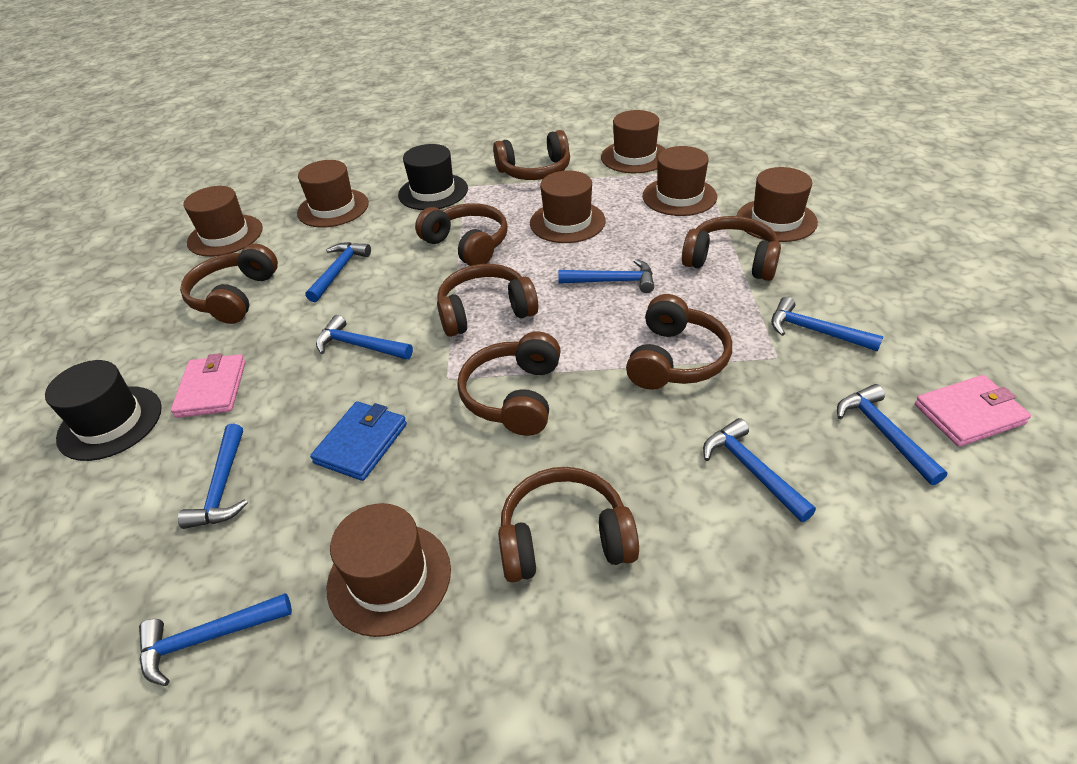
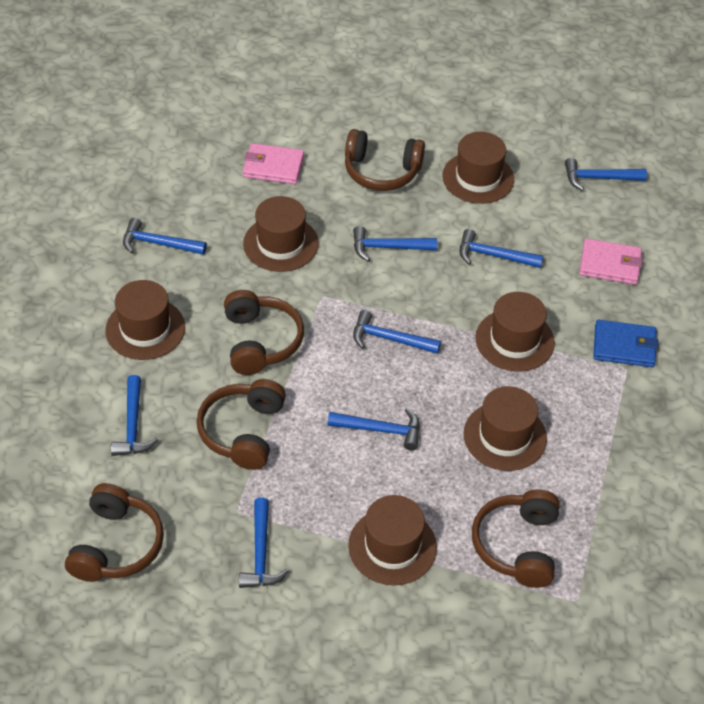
black hat: [45,360,162,461] [398,144,468,210] = 2 -> none = 0
brown hat: [183,186,263,257] [297,160,369,228] [327,503,451,637] [530,170,606,243] [601,110,665,173] [642,146,717,216] [737,167,818,242] = 7 -> [105,280,185,360] [243,196,319,272] [348,495,437,585] [443,132,514,204] [464,386,547,471] [475,292,555,371] = 6
brown headphones: [180,243,278,324] [415,203,508,266] [437,264,538,337] [457,331,561,436] [493,130,570,180] [498,467,639,583] [626,294,732,390] [682,216,781,281] = 8 -> [65,483,164,582] [196,379,286,470] [224,290,304,375] [345,129,425,191] [472,489,560,588] = 5

